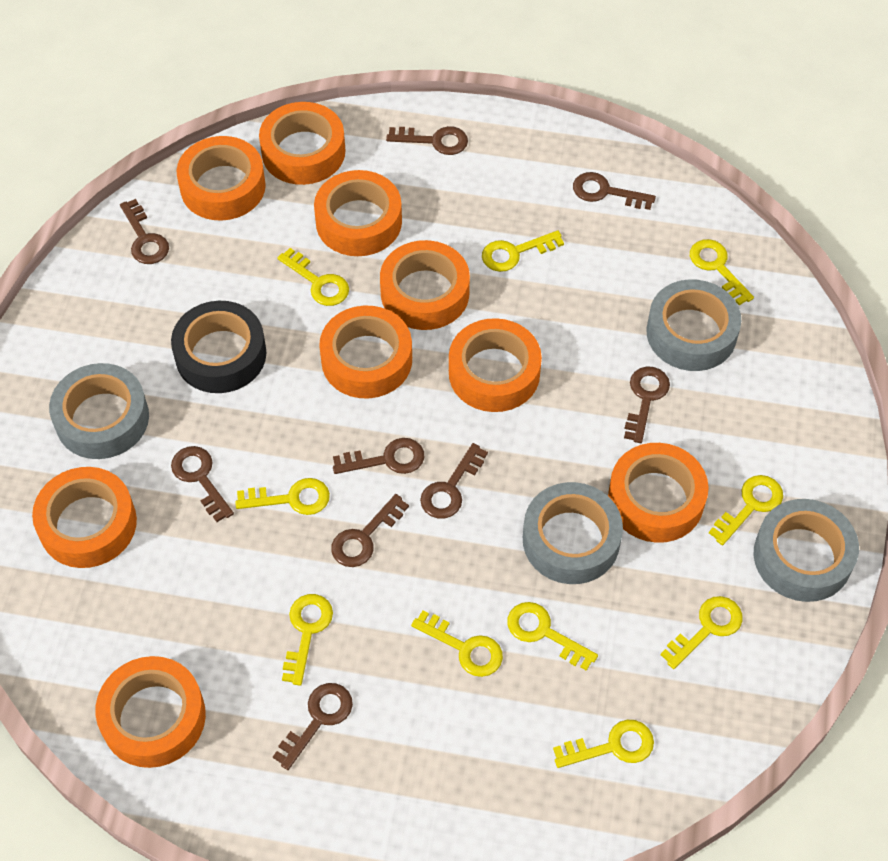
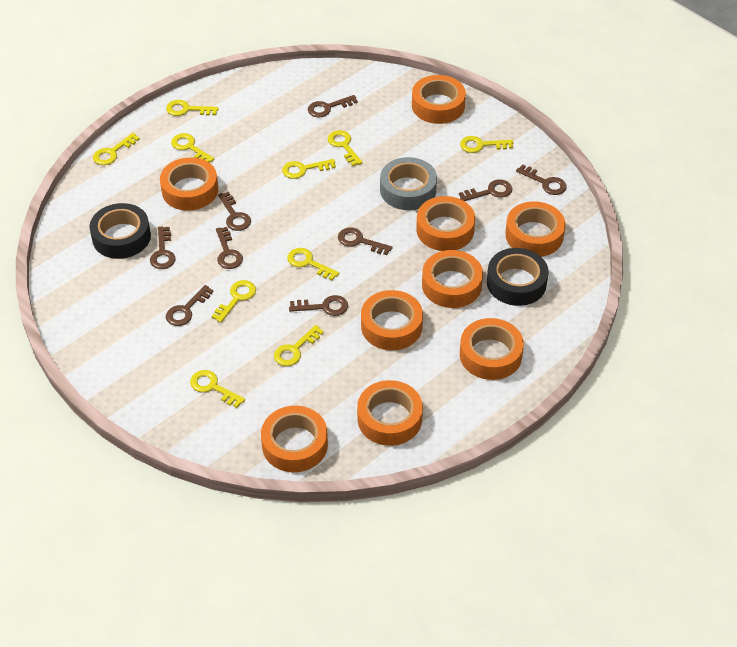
black tape: [171,301,266,393] = 1 -> [90,203,151,259] [487,248,549,306] = 2
grey tape: [49,363,149,459] [523,482,623,584] [646,279,741,371] [754,499,859,602] = 4 -> [380,157,437,210] = 1

